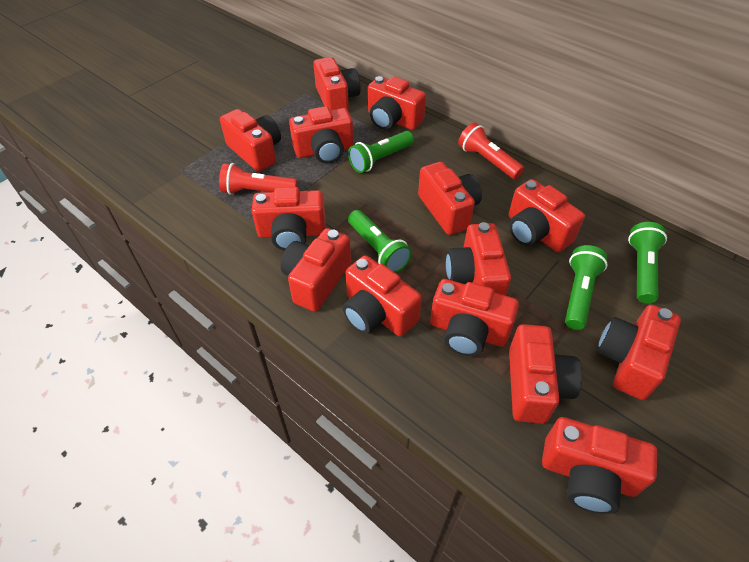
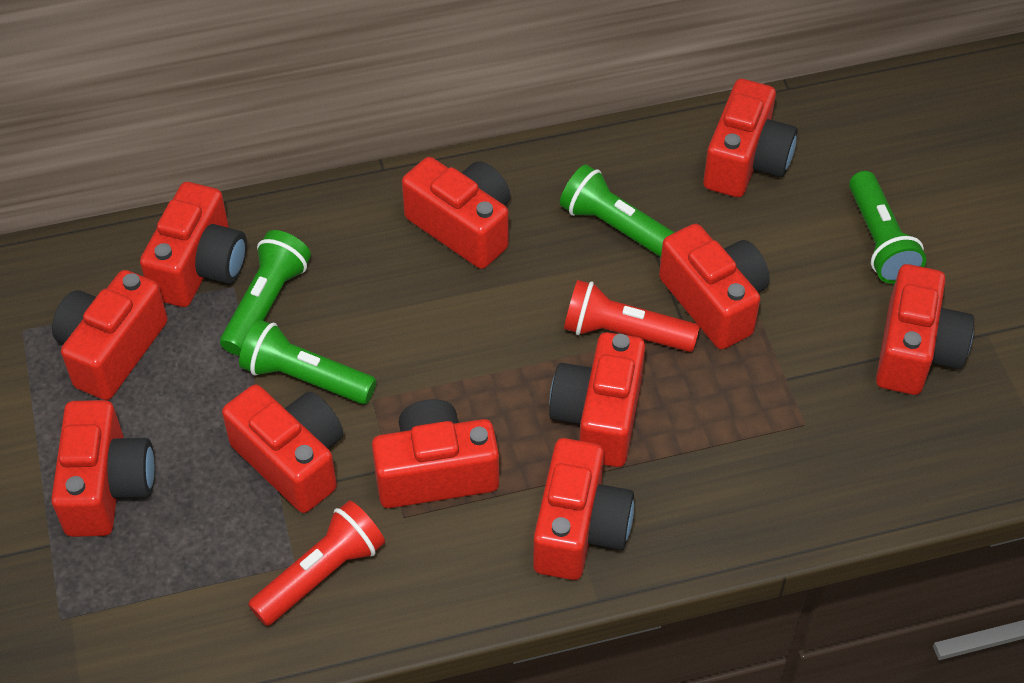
red camera: [220,109,281,172] [252,187,325,251] [280,228,351,312] [289,106,353,164] [313,57,361,110] [343,255,422,336] [368,76,426,130] [418,162,482,235] [430,279,519,356] [446,222,511,296] [509,179,585,252] [509,324,582,424] [542,417,657,514] [597,305,681,400] = 14 -> [51,400,155,537] [52,270,168,400] [140,182,247,307] [222,385,343,513] [372,399,499,508] [402,157,510,269] [533,438,634,580] [549,332,645,467] [659,224,770,349] [703,79,798,197] [876,264,974,395] = 11

